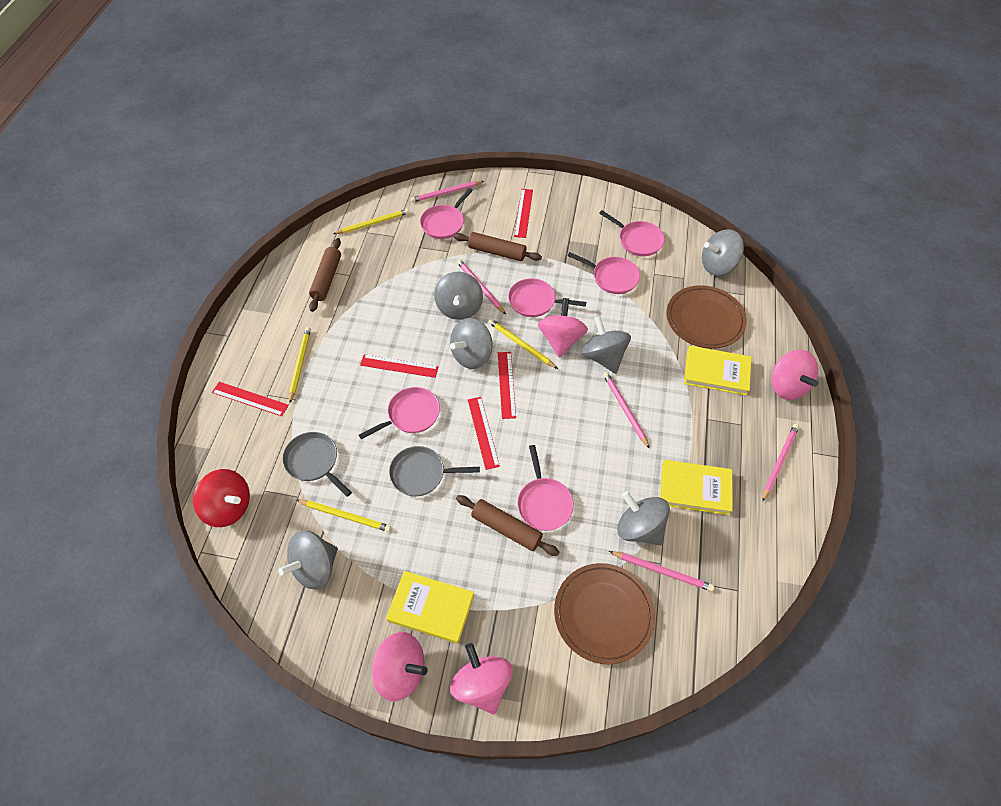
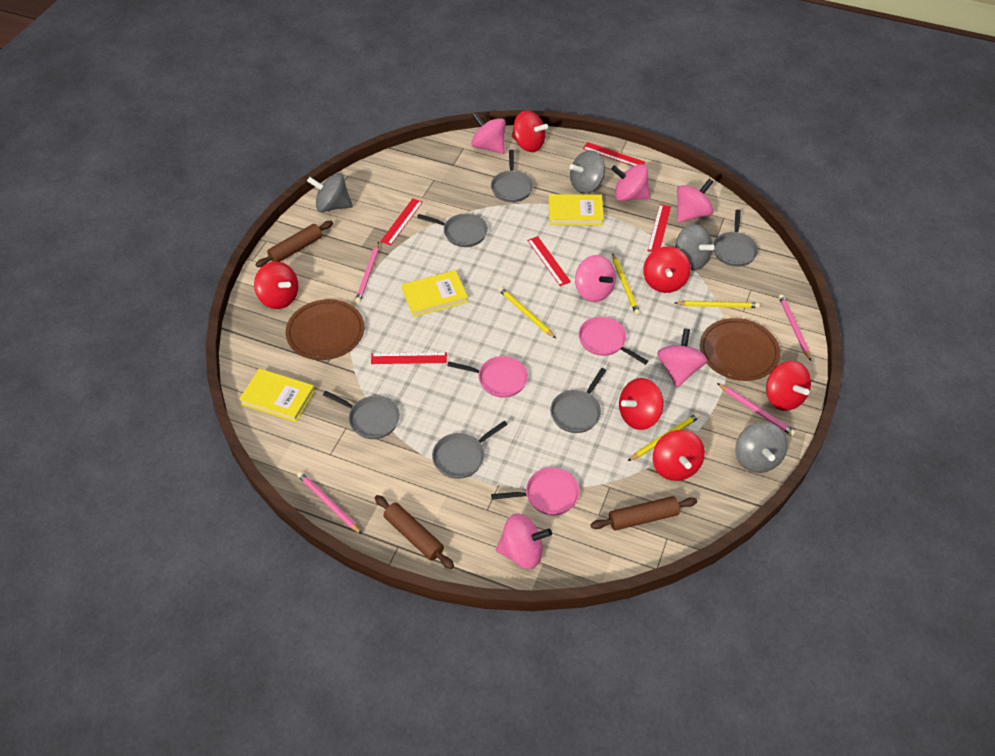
grey pan: [282,432,352,497] [389,446,480,496] = 2 -> [323,391,400,439] [417,213,488,247] [432,421,508,479] [491,150,533,202] [550,368,607,433] [713,209,758,267] = 6
grey spinning top: [278,531,338,590] [434,272,483,320] [450,318,492,369] [582,316,631,374] [617,491,670,546] [702,229,744,275] = 6 -> [307,173,353,212] [569,150,605,193] [675,224,715,270] [735,422,788,473] = 4
pink pan: [359,387,440,439] [420,188,473,239] [508,278,586,317] [517,445,574,531] [567,252,640,294] [599,210,665,256] = 6 -> [447,356,528,397] [491,467,580,515] [578,317,648,365] = 3
pink pencil: [411,181,484,203] [457,259,506,314] [603,372,650,449] [609,551,714,591] [762,424,799,502] = 5 -> [297,471,362,534] [355,242,379,303] [717,383,795,436] [779,294,811,361] = 4
pink spinning top: [372,632,427,701] [450,643,513,715] [538,298,588,358] [772,350,818,400] = 4 -> [471,112,506,154] [496,513,552,569] [575,255,616,302] [611,164,650,201] [657,328,707,387] [677,179,713,222] = 6
red spinning top: [193,469,250,527] = 1 -> [254,261,298,309] [512,110,548,152] [619,378,663,430] [643,246,691,293] [653,430,705,481] [766,361,811,411] = 6

